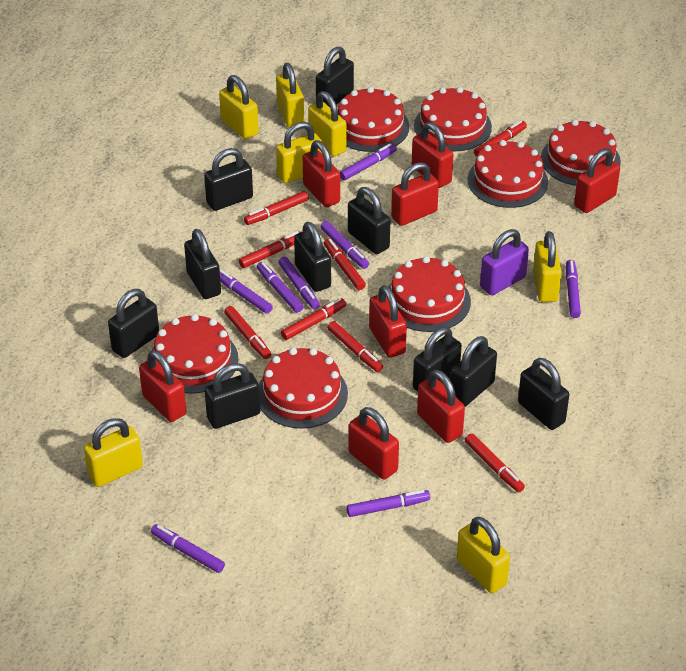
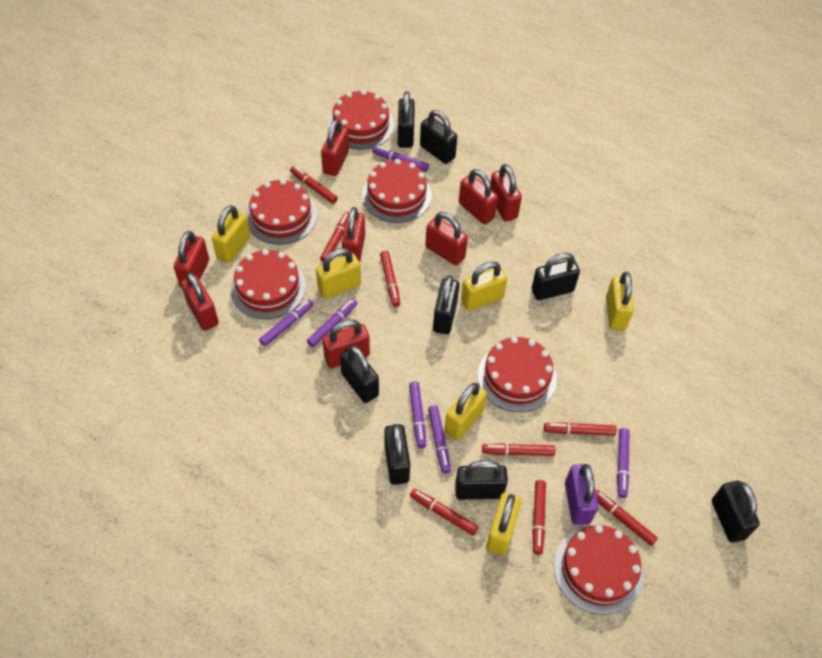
black padlock: [108,289,159,358] [184,229,221,299] [204,148,253,211] [205,363,260,429] [294,222,331,292] [316,47,354,107] [348,187,390,254] [413,327,462,391] [450,336,497,407] [518,358,569,430] = 10 -> [340,345,379,403] [384,424,410,485] [398,91,415,148] [420,110,457,164] [433,275,459,334] [455,460,508,500] [532,253,580,300] [712,481,760,542] = 8
purple marker: [151,524,225,573] [220,270,273,314] [257,262,304,313] [278,257,320,309] [321,221,369,269] [340,143,397,180] [346,490,430,517] [566,260,581,318] = 8 -> [259,299,314,346] [307,298,358,347] [372,146,429,172] [409,381,426,448] [428,405,451,474] [617,428,629,498] = 6
red cake: [152,314,238,394] [259,348,348,429] [338,87,409,152] [389,256,471,332] [414,87,492,151] [468,140,548,208] [541,120,621,186] = 7 -> [230,249,306,319] [246,179,317,245] [328,90,394,150] [362,159,432,223] [477,337,557,412] [554,525,643,615] = 6
yellow padlock: [84,418,143,487] [219,75,259,139] [276,63,304,128] [276,122,322,184] [308,91,347,157] [457,517,510,593] [533,231,562,302] = 7 -> [212,205,251,263] [316,248,361,299] [445,383,487,440] [461,261,507,311] [486,493,521,555] [606,272,634,330] = 6

